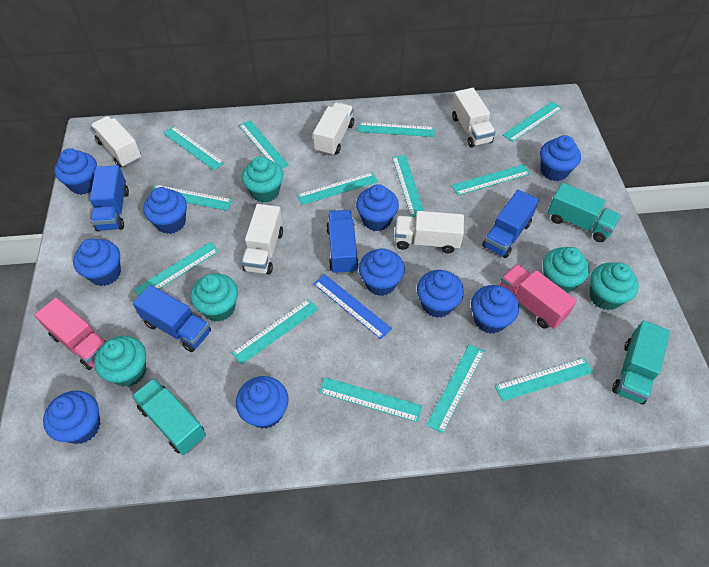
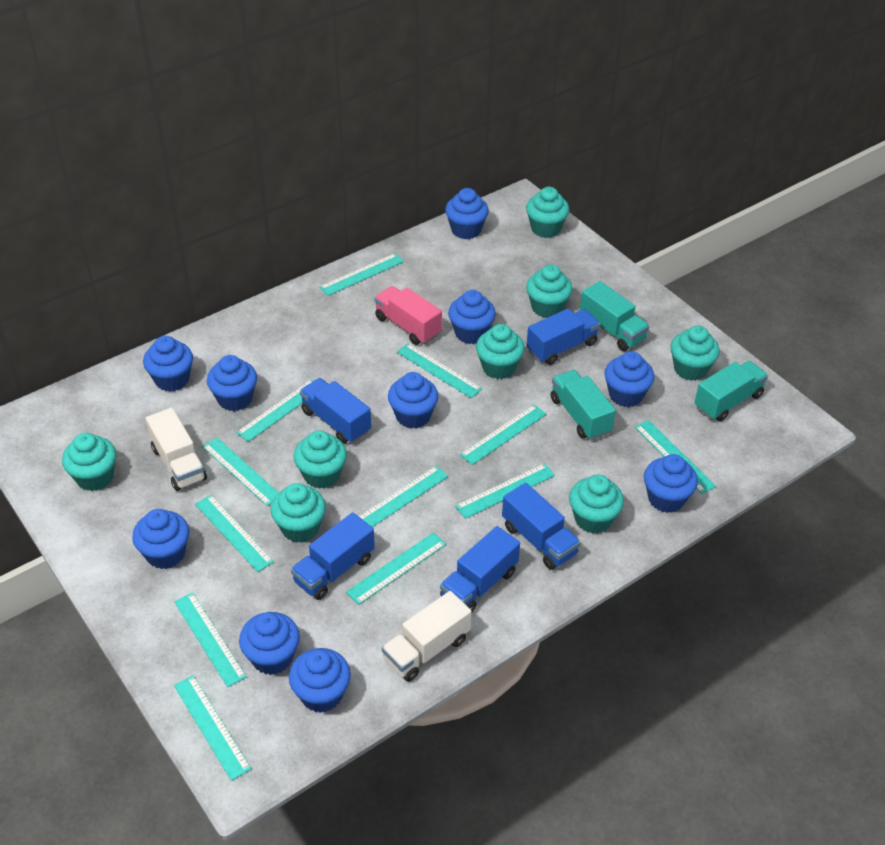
blue ruler: [313,274,392,339] = 1 -> none = 0
blue truck: [90,165,129,231] [133,285,211,352] [326,210,359,274] [482,190,539,258] = 4 -> [291,512,375,600] [300,378,371,444] [440,526,520,613] [502,483,580,570] [526,309,600,365] = 5
pink truck: [34,297,107,370] [500,264,577,329] = 2 -> [374,286,442,345] = 1
turquoise cupcake: [94,336,146,387] [190,273,238,322] [242,156,283,203] [543,247,590,293] [590,263,639,310] = 5 -> [62,433,117,491] [271,483,326,543] [294,431,347,489] [476,324,525,379] [526,187,569,238] [526,265,573,318] [569,474,624,534] [671,326,720,381] = 8
turquoise ruler: [133,242,219,296] [150,185,232,211] [163,126,224,170] [232,299,319,365] [239,120,289,169] [297,172,378,205] [319,377,422,422] [358,122,435,137] [392,155,424,217] [426,344,485,434] [452,164,530,195] [495,358,593,402] [503,101,562,142] = 13 -> [174,592,247,687] [174,675,251,781] [195,495,274,572] [202,437,279,506] [236,379,314,442] [319,253,404,296] [346,532,446,605] [359,466,448,527] [397,343,482,398] [455,463,555,519] [460,405,546,465] [635,420,716,494] = 12
white truck: [91,116,141,167] [242,204,283,275] [313,102,354,156] [395,211,464,253] [452,88,496,148] = 5 -> [145,408,207,491] [382,591,472,682] = 2

